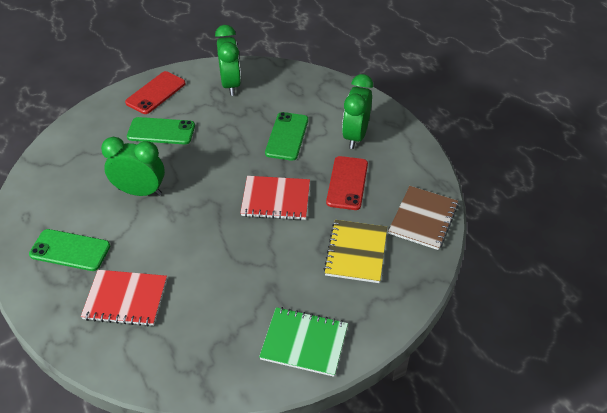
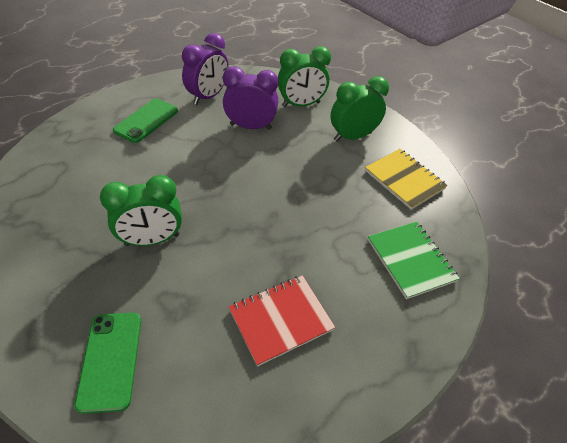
brown notebook: [388,186,458,250] = 1 -> none = 0
green phone: [29,229,110,271] [127,117,195,145] [265,112,308,161] = 3 -> [74,313,141,414] [113,98,178,143] = 2
purple clock: none = 0 -> [182,33,229,105] [223,66,278,130] = 2
red notebook: [81,270,167,326] [240,176,310,220] = 2 -> [229,275,335,367] = 1
red phone: [125,71,186,114] [326,156,368,210] = 2 -> none = 0

